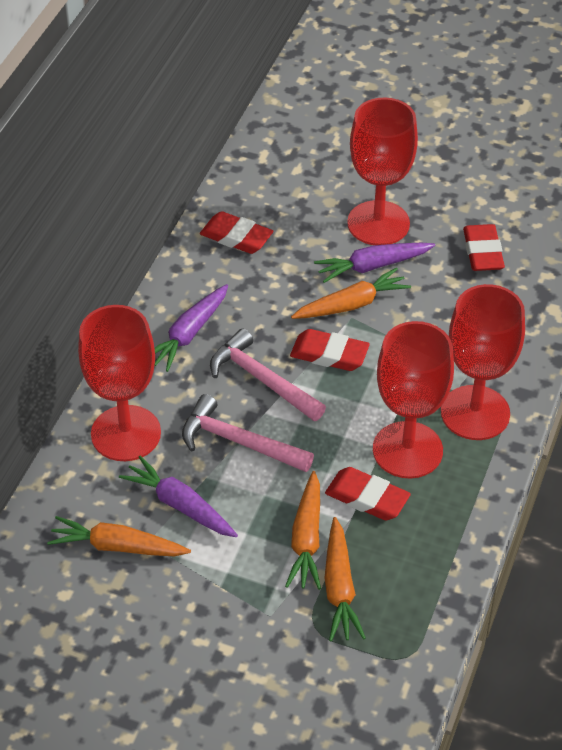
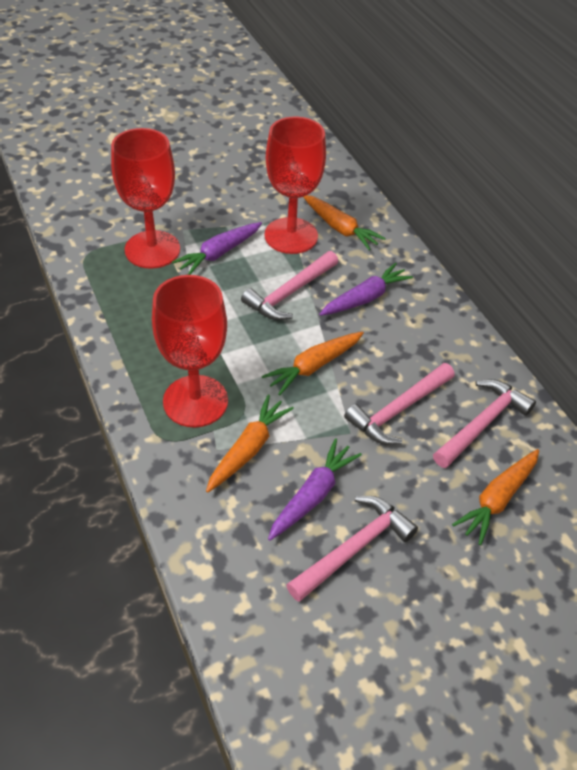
pink hammer: [182,394,314,472] [210,329,326,421] = 2 -> [241,251,338,320] [286,496,418,602] [344,363,455,445] [433,379,536,468] = 4
red eraser: [200,211,273,254] [290,329,370,371] [325,467,411,520] [463,224,505,271] = 4 -> none = 0
red goblet: [78,305,161,461] [347,97,418,245] [373,321,454,479] [441,284,525,440] = 4 -> [111,128,180,269] [152,275,228,427] [265,117,326,254] = 3

